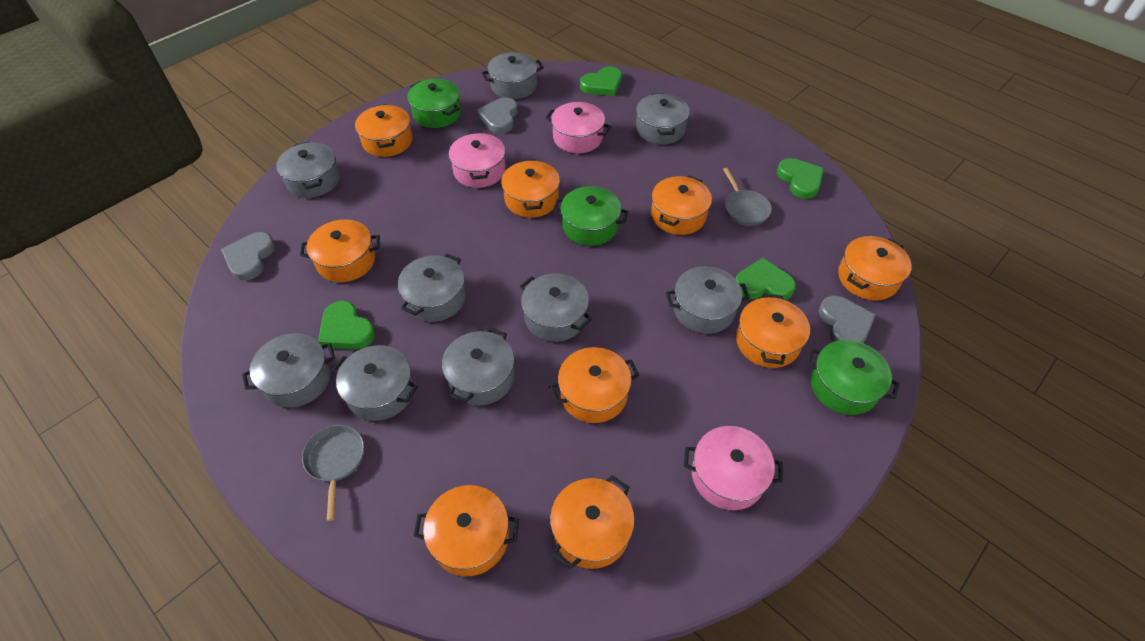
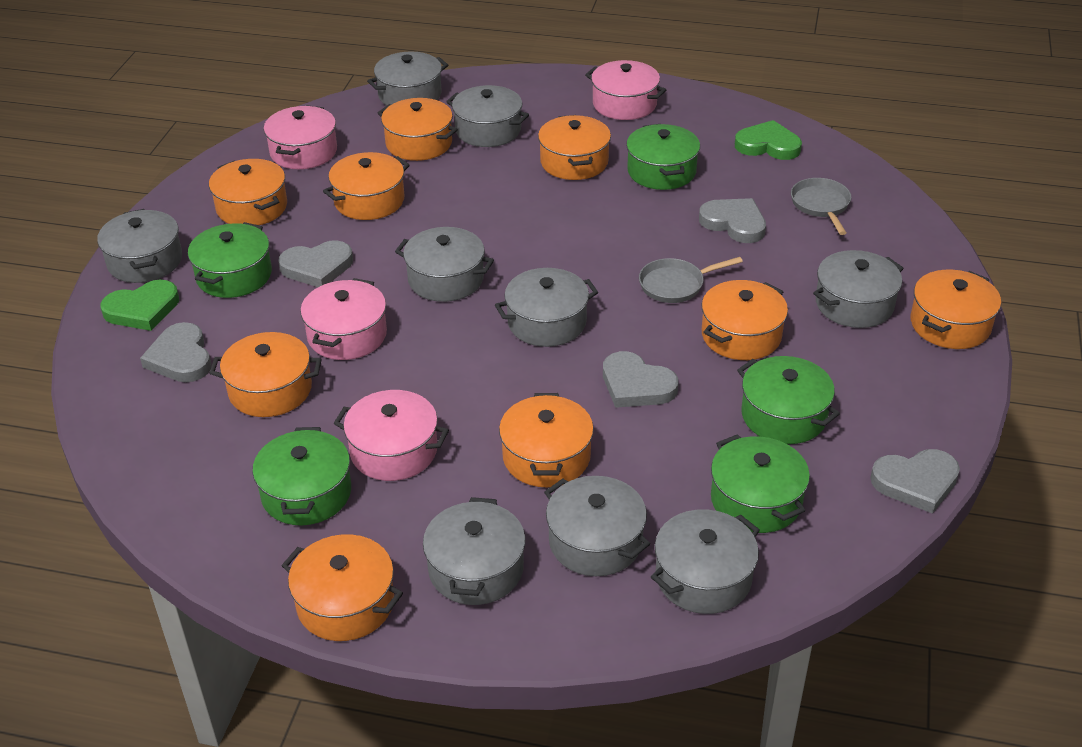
green heart: [318,301,375,350] [580,66,622,96] [736,258,796,300] [777,158,824,199] = 4 -> [100,280,179,331] [735,120,802,160] = 2
green pot: [407,79,461,128] [553,186,629,246] [806,340,900,415] = 3 -> [188,222,272,298] [253,427,351,525] [626,124,700,190] [711,434,810,533] [737,356,840,444] = 5
grey heart: [221,232,275,281] [477,97,518,134] [819,296,876,343] = 3 -> [140,322,211,382] [278,240,353,287] [603,351,678,408] [699,198,766,243] [870,449,960,514] = 5
pink pot: [449,132,506,188] [545,102,611,153] [684,426,783,510] = 3 -> [264,105,337,169] [300,278,387,360] [334,390,449,481] [585,60,666,120] = 4

